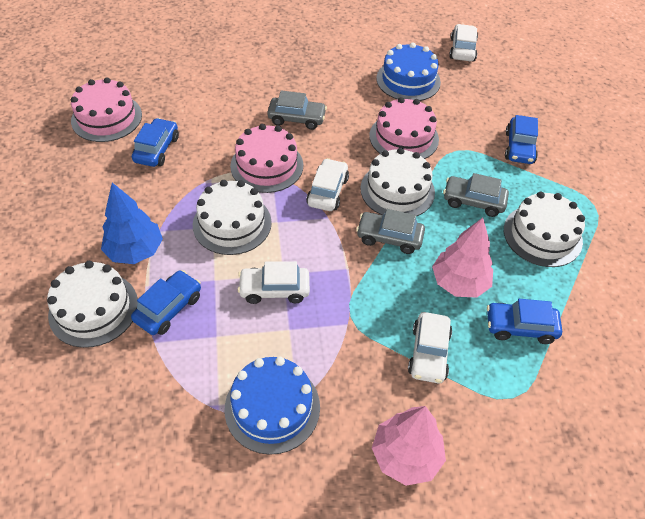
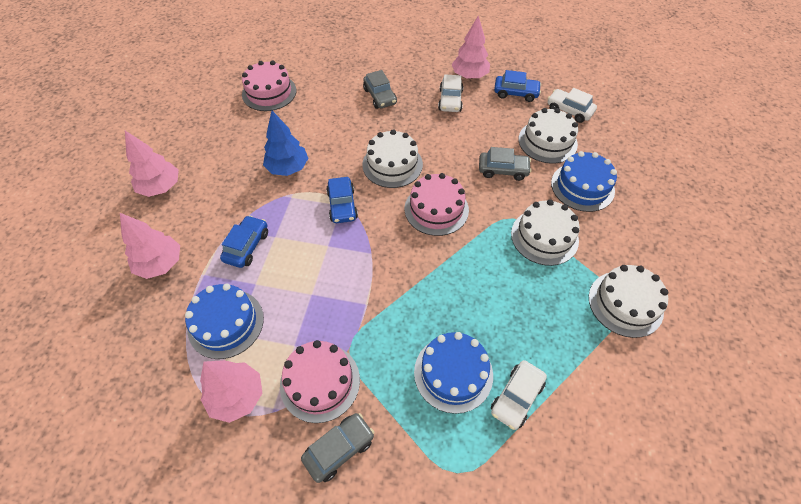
blue cake: [225,357,320,455] [376,43,441,101] = 2 -> [185,283,264,359] [414,332,493,414] [551,151,617,212] = 3
blue car: [131,270,201,335] [132,118,179,167] [487,299,562,344] [505,115,538,164] = 4 -> [220,215,268,268] [326,177,358,223] [494,70,541,102] = 3
pink tree: [372,406,446,486] [432,218,493,298] = 2 -> [120,213,180,279] [125,131,179,197] [200,360,262,423] [452,15,490,79] = 4
white car: [238,261,310,304] [306,158,349,211] [408,312,452,383] [449,24,478,62] = 4 -> [438,74,463,112] [491,360,547,430] [547,88,597,123] = 3

